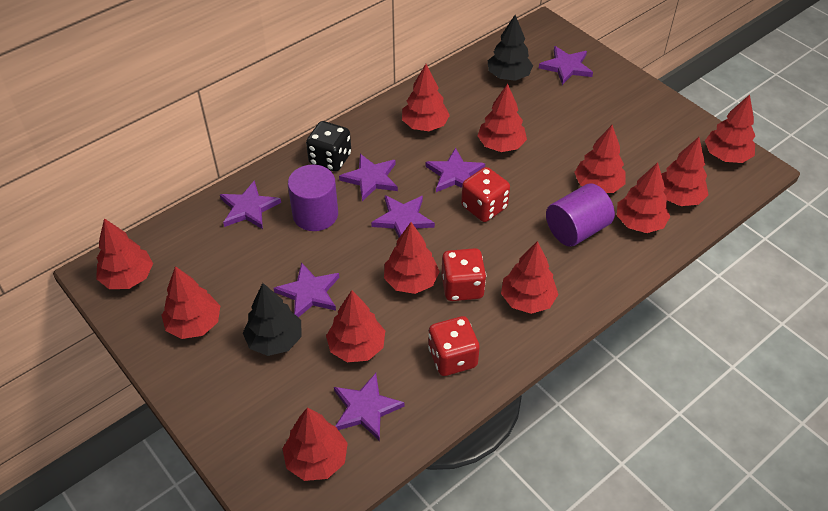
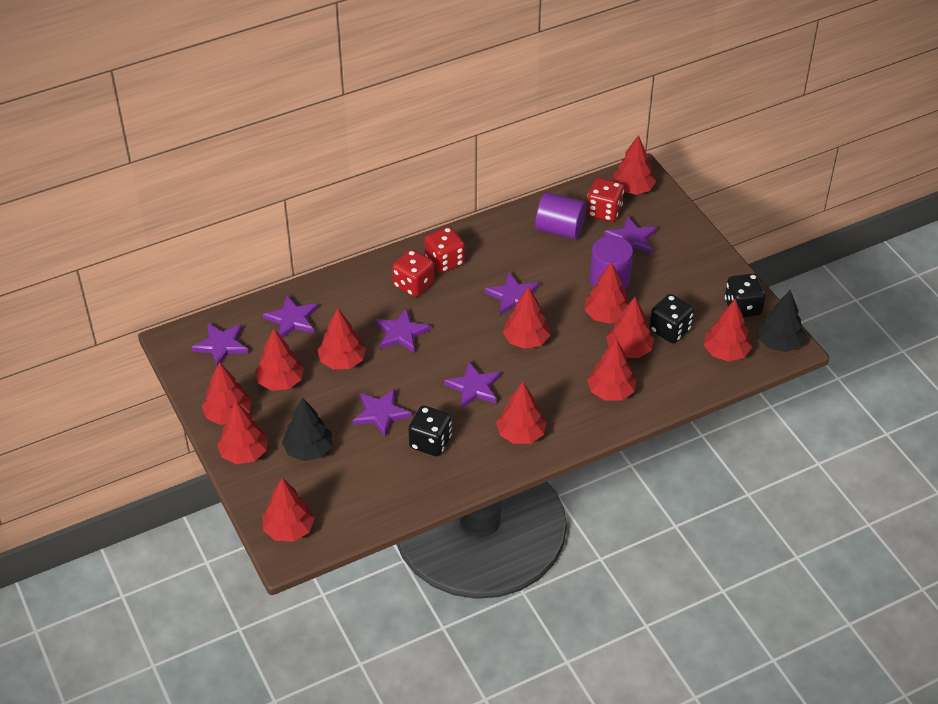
black dice: [306,121,351,172] = 1 -> [408,405,452,456] [649,294,694,343] [725,273,766,317] = 3

